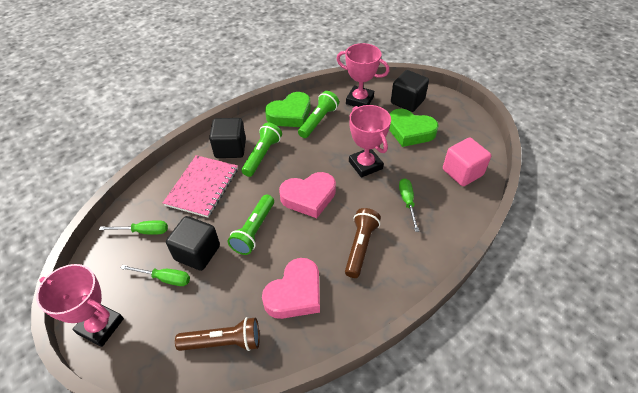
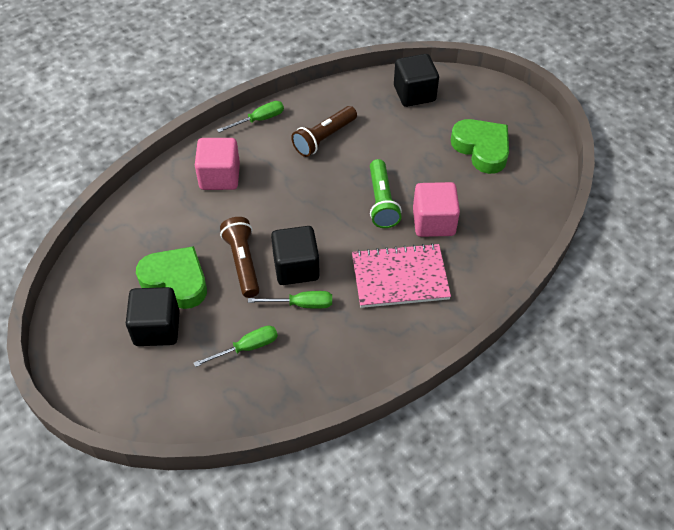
green flashlight: [228,195,274,255] [241,123,282,177] [298,91,339,138] = 3 -> [370,159,402,228] = 1
pink cube: [443,138,491,186] = 1 -> [195,138,240,190] [413,182,460,237] = 2
pink heart: [262,258,320,319] [279,172,336,218] = 2 -> none = 0
pink trophy: [36,264,124,347] [336,43,389,107] [349,105,391,178] = 3 -> none = 0

